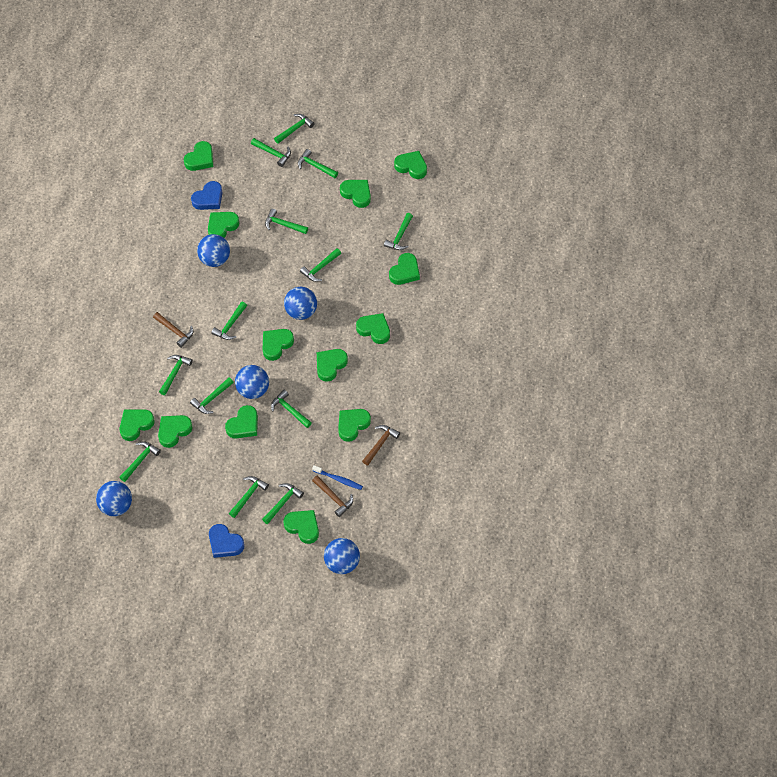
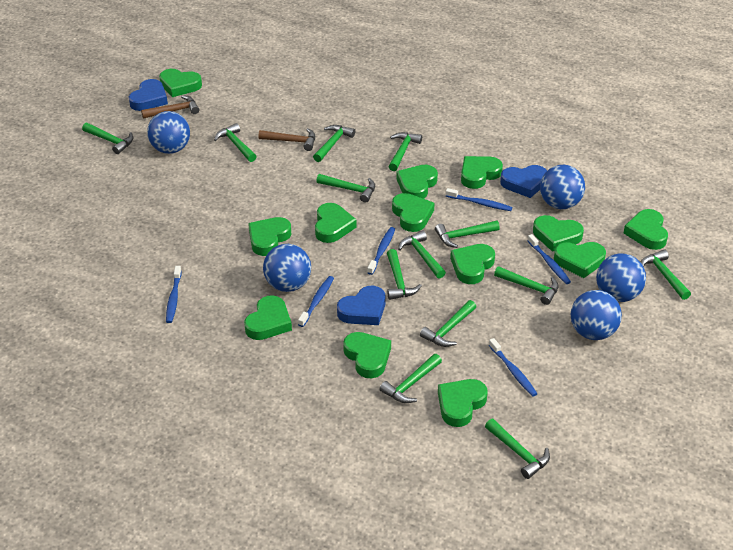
blue heart: [191,181,222,210] [209,524,245,558] = 2 -> [129,79,168,111] [337,286,385,325] [500,165,547,198] = 3
blue toothbrush: [312,465,363,490] = 1 -> [166,266,182,323] [298,276,334,327] [367,227,395,275] [446,188,512,211] [489,338,538,397] [527,234,571,284] = 6
brown hammer: [153,312,193,348] [312,476,353,517] [362,425,400,465] = 3 -> [141,95,199,119] [258,128,315,151] = 2

